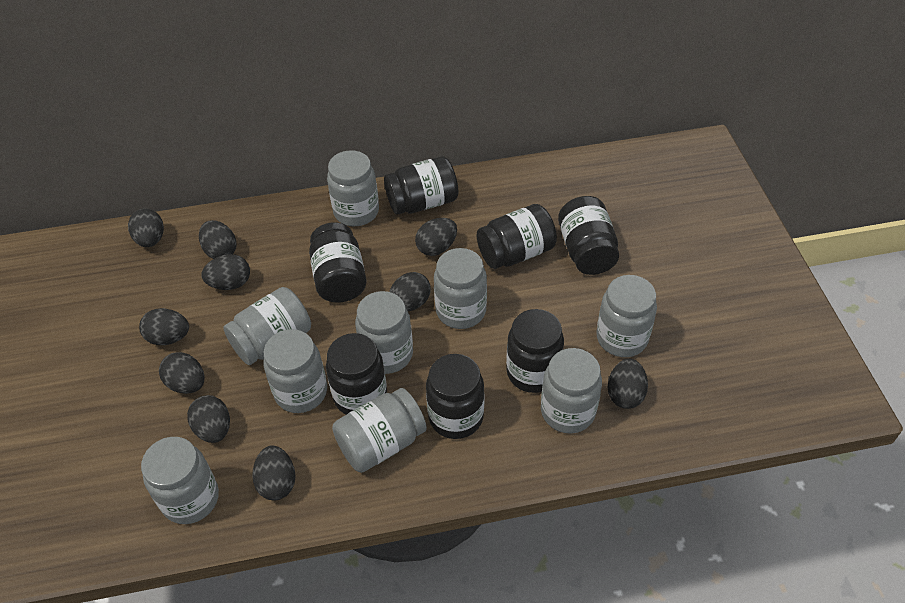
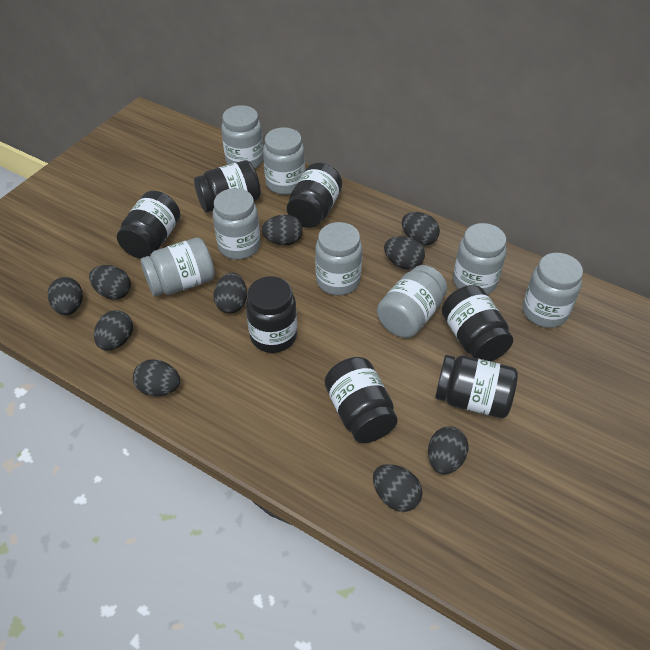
grey jar: [141,437,219,524] [223,287,311,365] [264,329,327,413] [327,150,379,226] [332,388,427,473] [355,291,413,374] [434,248,487,329] [541,348,602,434] [596,275,657,357] = 9 -> [140,238,215,297] [213,188,260,259] [221,105,264,169] [263,127,305,195] [315,222,362,295] [377,265,447,338] [453,223,506,295] [523,253,583,328] = 8

